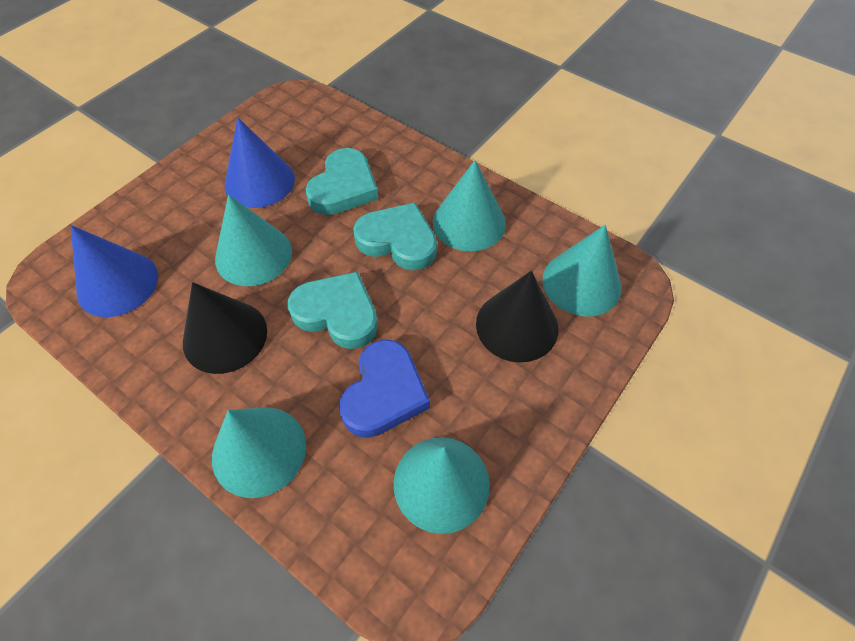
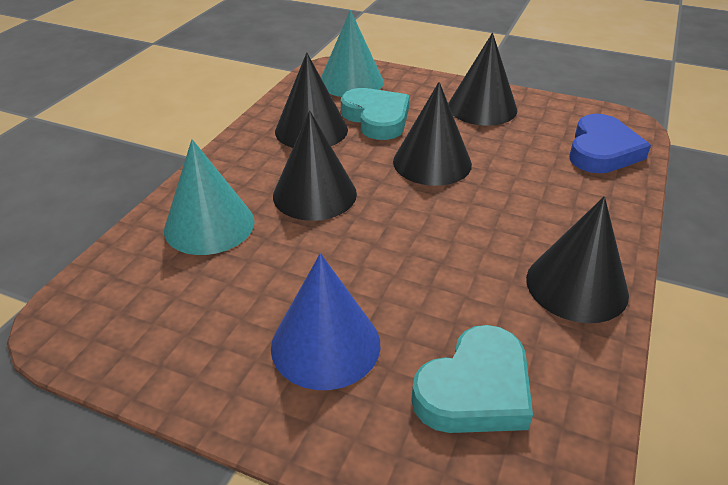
black cone: [183,282,267,374] [476,271,558,363] = 2 -> [273,111,357,221] [275,53,348,148] [393,82,472,186] [448,33,517,126] [526,196,629,323] = 5
blue cone: [71,225,158,317] [224,118,295,208] = 2 -> [271,253,380,390] = 1
turquoise cone: [212,407,306,498] [215,194,292,286] [394,437,490,534] [433,160,506,252] [542,225,622,317] = 5 -> [164,139,255,255] [321,10,384,97] = 2
turquoise heart: [288,271,378,349] [306,148,378,215] [353,202,437,271] = 3 -> [341,88,409,140] [411,325,533,433] = 2

